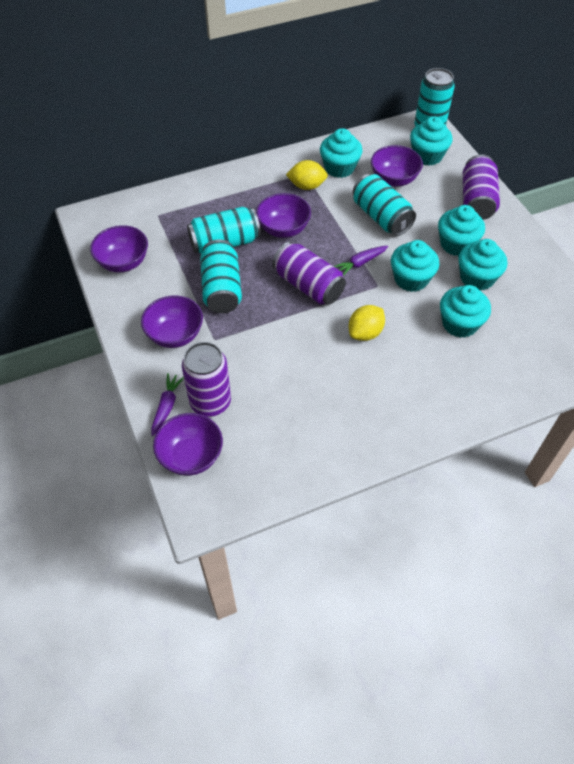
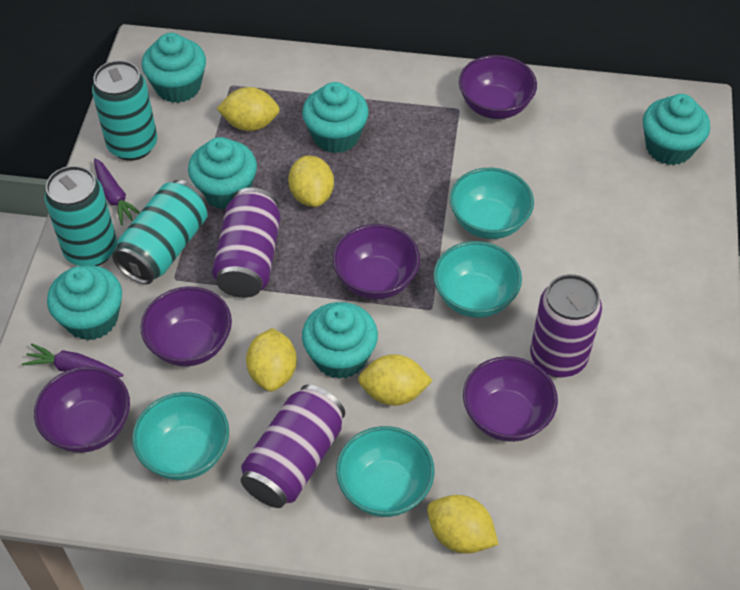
turquoise bowl: none = 0 -> [132,392,229,480] [336,426,435,517] [433,241,522,318] [449,168,534,239] = 4
turquoise can: [187,207,261,254] [200,239,242,313] [353,174,416,236] [414,68,455,127] = 4 -> [44,166,117,266] [92,60,157,161] [112,180,208,284] = 3
yellow lemon: [286,160,328,190] [348,305,385,341] = 2 -> [217,87,280,131] [246,328,297,391] [288,156,334,207] [358,354,433,406] [427,495,499,554] = 5

